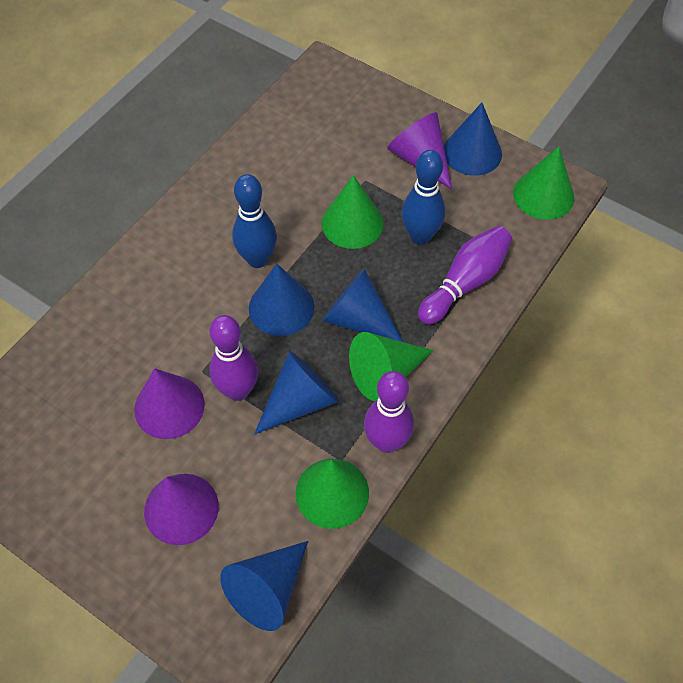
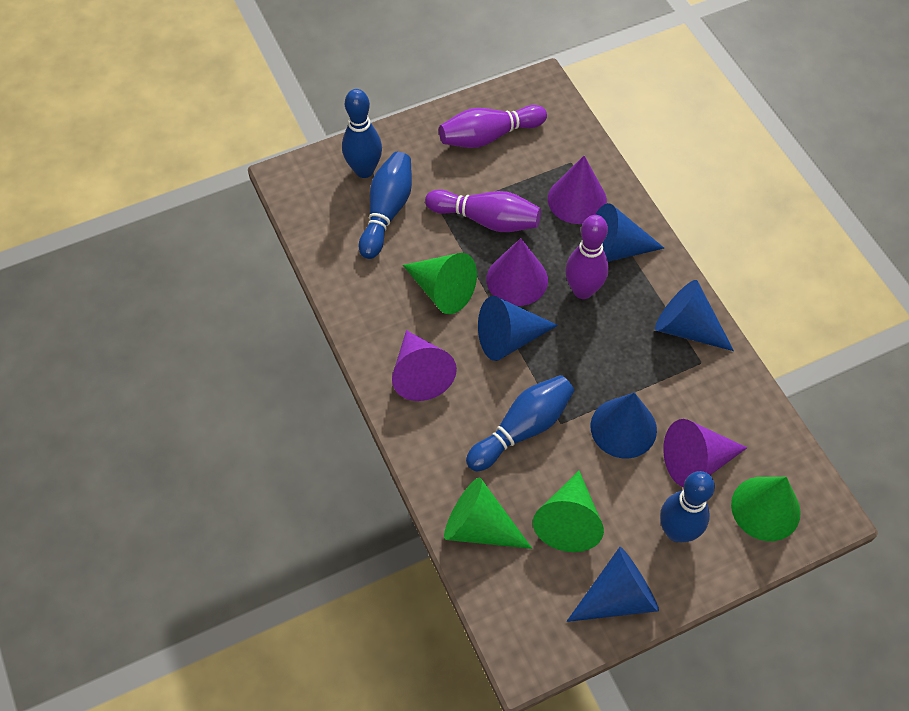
blue bowling pin: [232,174,277,268] [402,150,445,245] = 2 -> [342,89,382,178] [359,152,412,259] [466,375,574,471] [660,471,715,542] = 4
purple cone: [134,368,205,439] [144,474,219,545] [387,112,452,190] = 3 -> [392,330,457,401] [487,238,548,306] [548,156,607,224] [663,419,747,487] = 4

